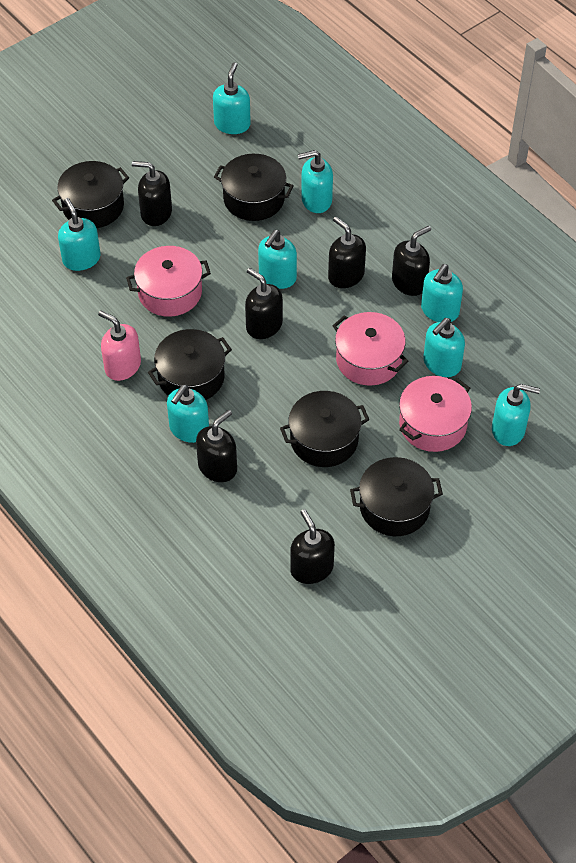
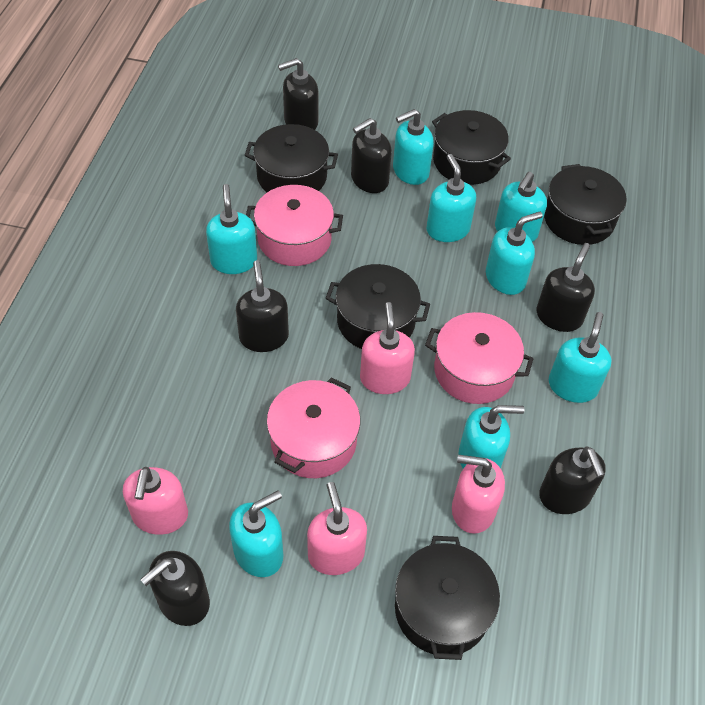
pink soap dispenser: [98,310,141,381] = 1 -> [123,467,188,535] [307,482,367,575] [360,302,415,394] [452,455,505,534] = 4

